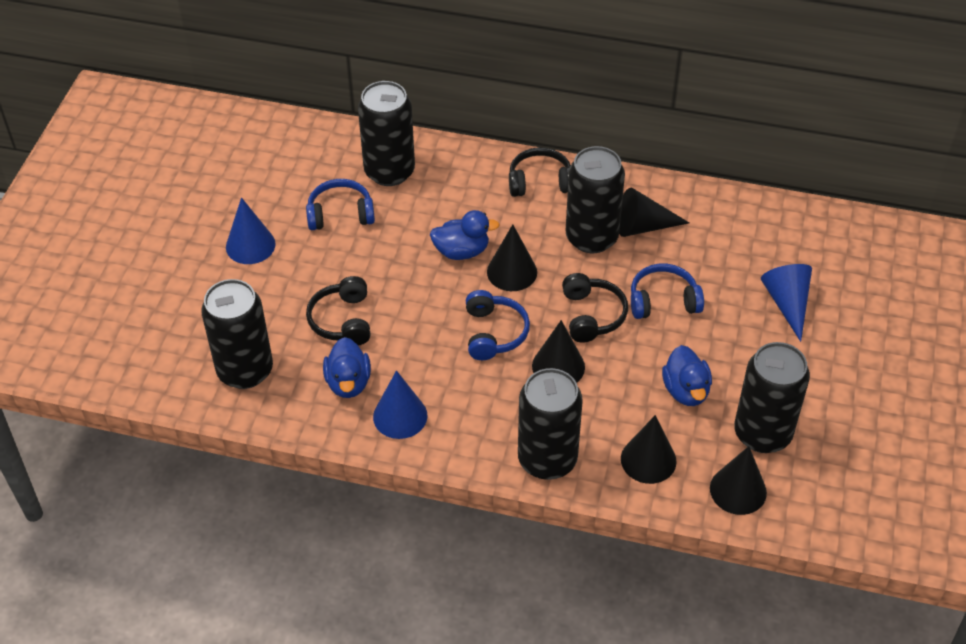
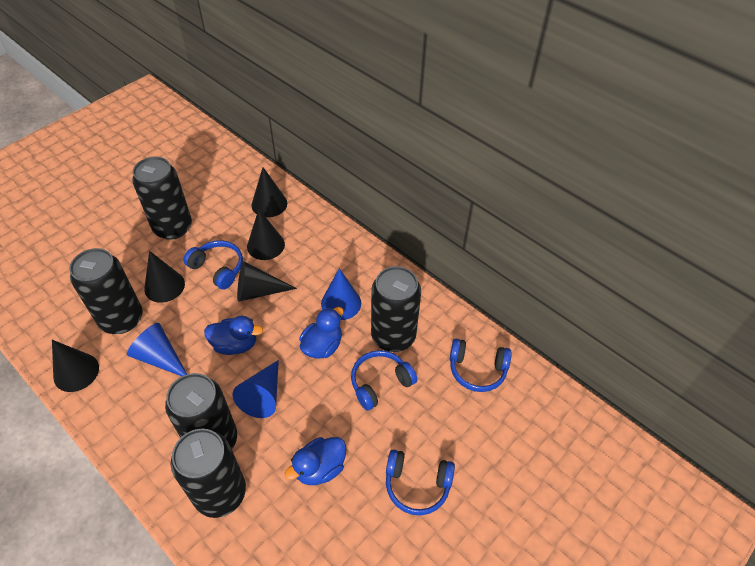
black headphones: [306,276,370,345] [509,147,571,197] [562,273,628,343] = 3 -> none = 0
blue headphones: [306,179,375,230] [466,290,530,360] [631,264,704,319] = 3 -> [183,240,243,290] [351,350,417,411] [386,449,455,516] [450,339,512,392] = 4

